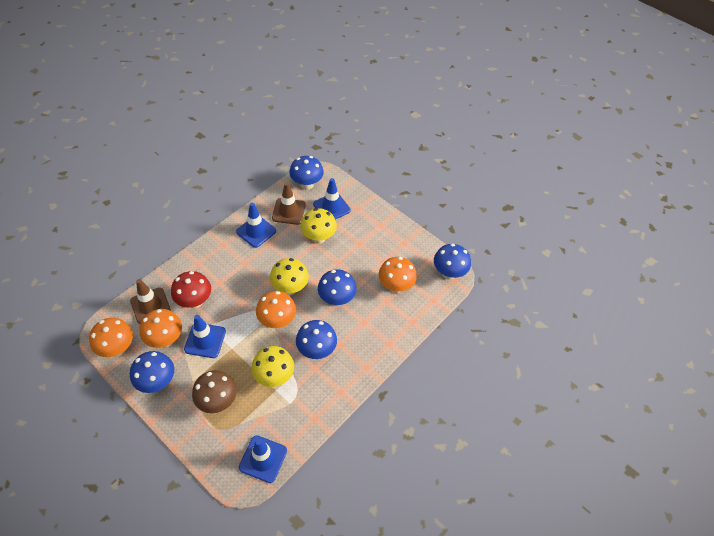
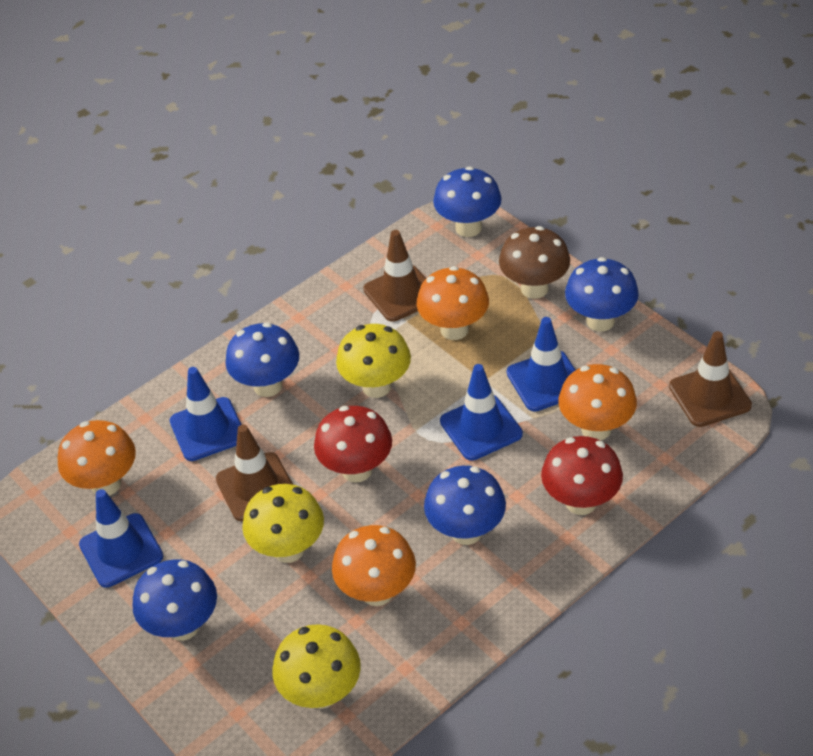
brown traffic cone: [130,279,171,324] [272,182,306,225] = 2 -> [216,424,293,521] [363,230,426,322] [669,331,752,427] = 3
red mushroom: [171,271,211,308] = 1 -> [314,406,392,483] [541,436,623,515] = 2

